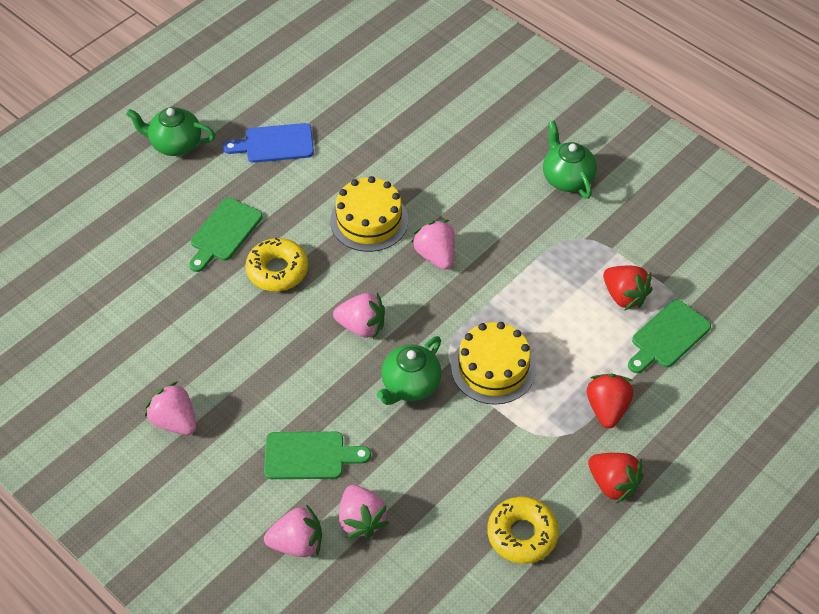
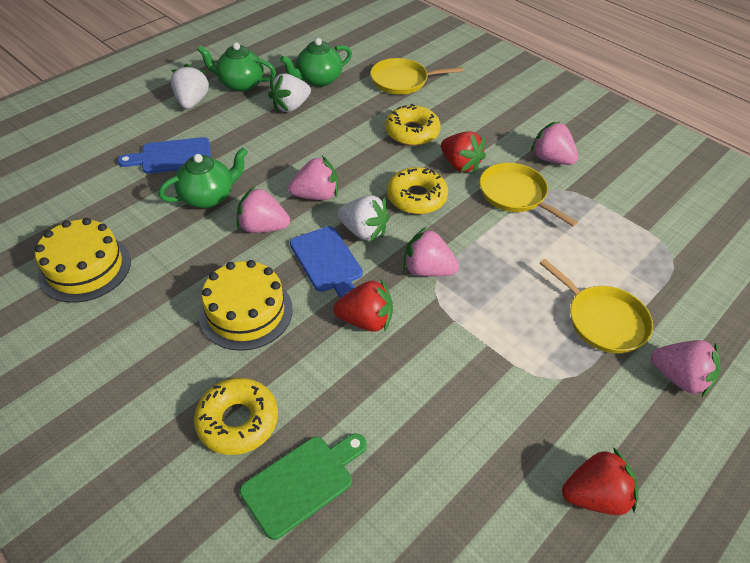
blue cutting board: [223,123,314,163] = 1 -> [117,137,211,174] [290,226,363,298] = 2
green cutting board: [189,198,263,272] [264,432,371,479] [628,299,711,373] = 3 -> [240,433,367,540] = 1
white strawberry: none = 0 -> [171,64,210,109] [268,73,311,112] [338,195,390,242] = 3
yellow donut: [245,238,308,291] [487,496,559,564] = 2 -> [194,378,278,455] [385,104,441,146] [387,167,448,214] = 3
yellow pan: none = 0 -> [370,58,463,95] [480,163,578,227] [540,259,653,353] = 3

